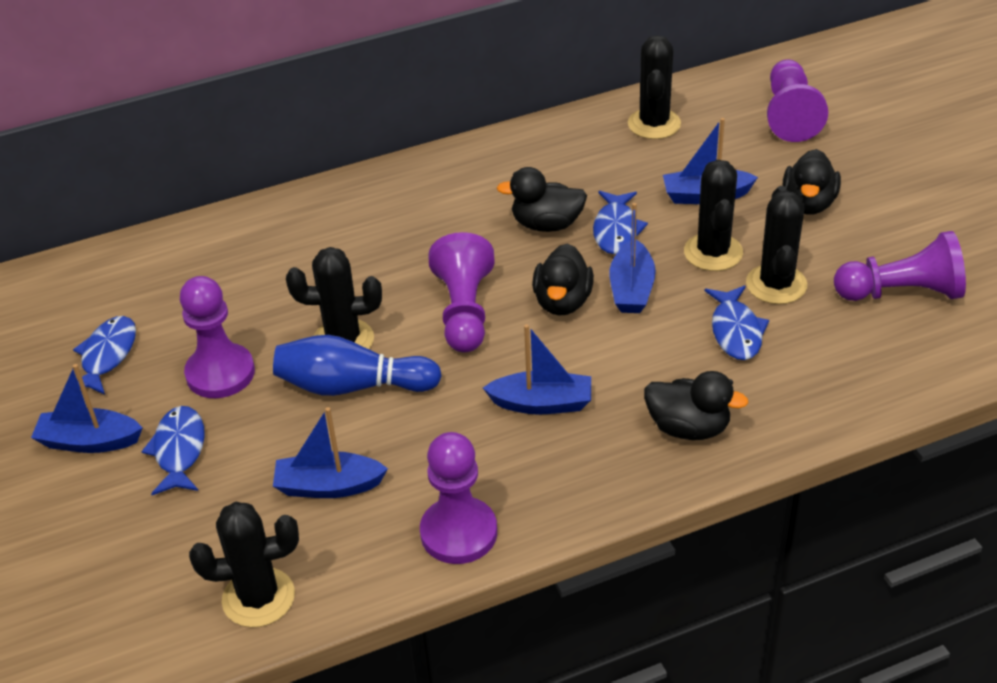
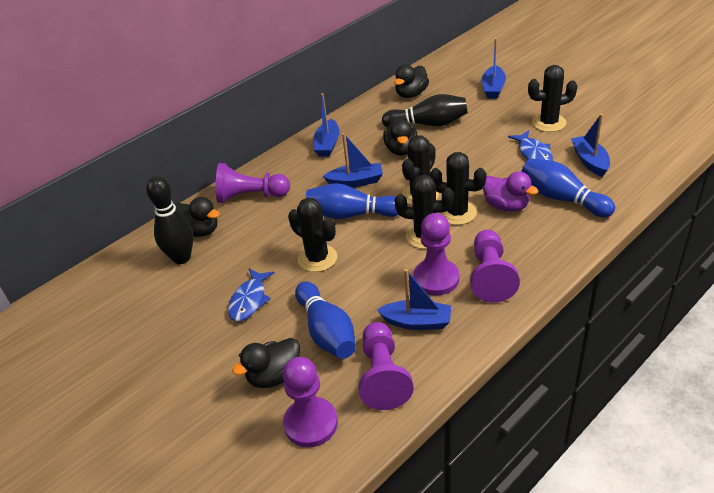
black bowling pin: none = 0 -> [146,176,194,264] [382,94,468,127] = 2
blue bowling pin: [273,335,442,396] = 1 -> [295,282,356,359] [306,183,399,219] [522,158,615,217] = 3
blue fish: [73,316,136,395] [141,406,205,495] [593,191,648,254] [704,285,769,360] = 4 -> [228,269,274,321] [508,130,553,161] = 2
purple duck: none = 0 -> [483,171,538,212] = 1

